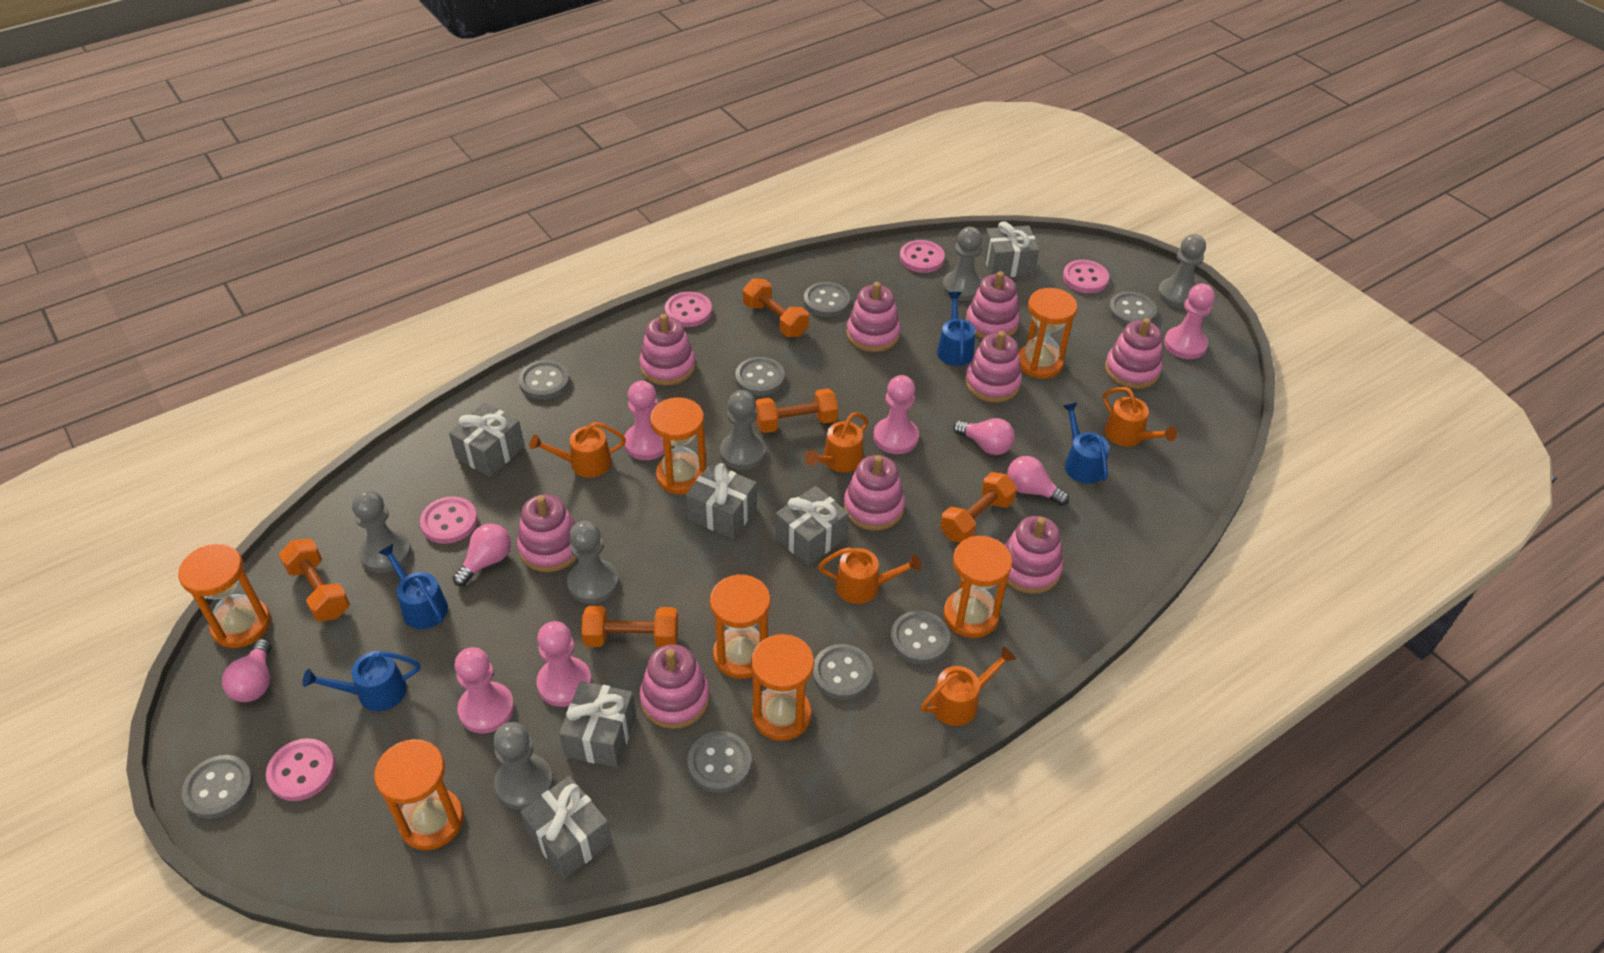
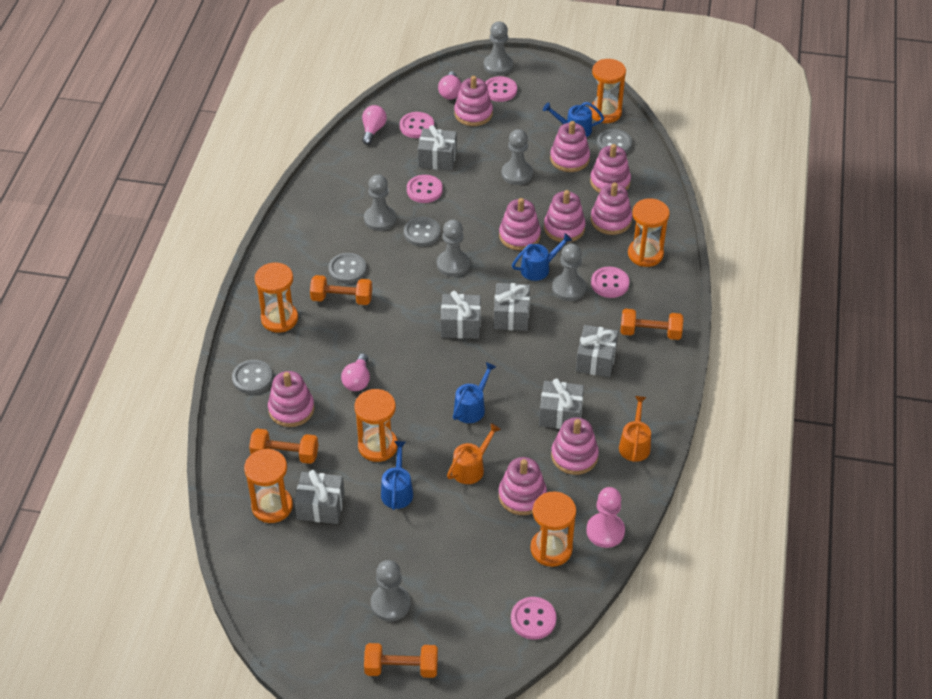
grey button: [182,755,253,819] [519,360,570,400] [687,731,752,793] [735,357,785,396] [804,282,850,317] [812,644,873,700] [890,611,950,664] [1109,292,1157,325] = 8 -> [232,360,273,394] [328,253,366,284] [404,217,441,246] [597,129,632,153] = 4
orange dumbbell: [279,539,350,621] [581,606,678,648] [743,279,809,337] [755,388,838,433] [940,472,1017,543] = 5 -> [249,429,318,464] [310,275,372,305] [364,643,438,678] [620,309,683,340] = 4
orange hourglass: [178,544,271,648] [374,739,464,850] [650,397,706,494] [710,574,770,679] [751,634,814,741] [944,536,1012,638] [1019,288,1077,379] = 7 -> [244,449,293,523] [255,263,298,333] [354,389,398,462] [530,491,576,567] [589,59,626,123] [628,198,670,267] = 6
orange watering can: [529,422,626,478] [805,412,868,472] [818,547,922,604] [921,646,1016,726] [1103,387,1177,447] = 5 -> [447,423,501,484] [619,396,651,462] = 2
pink light bulb: [222,639,272,702] [453,524,511,586] [953,418,1015,455] [1007,456,1069,506] = 4 -> [341,354,370,391] [362,105,387,145] [438,71,461,100] = 3
pink pawn: [455,647,514,733] [536,621,592,707] [624,381,664,460] [873,375,919,454] [1164,284,1215,359] = 5 -> [586,487,625,548] = 1

